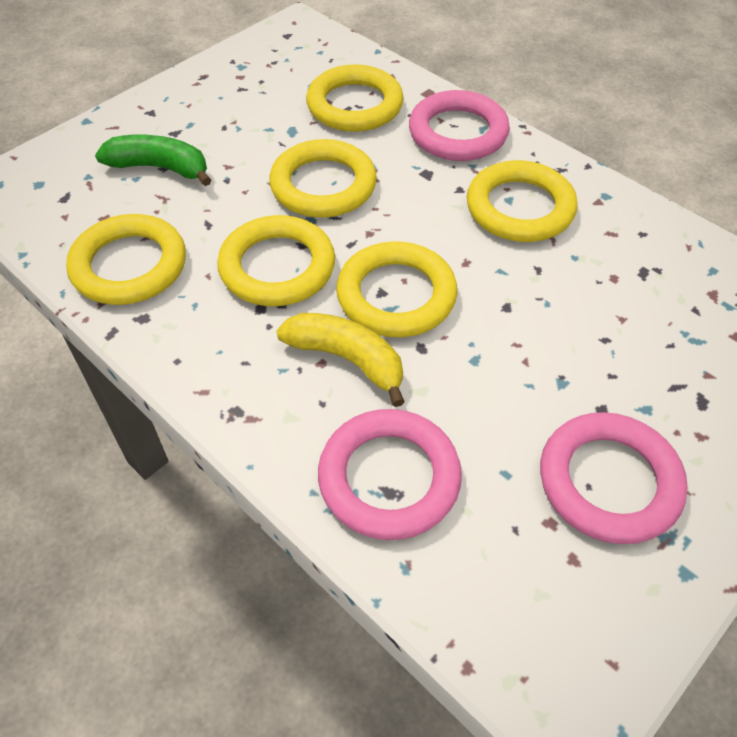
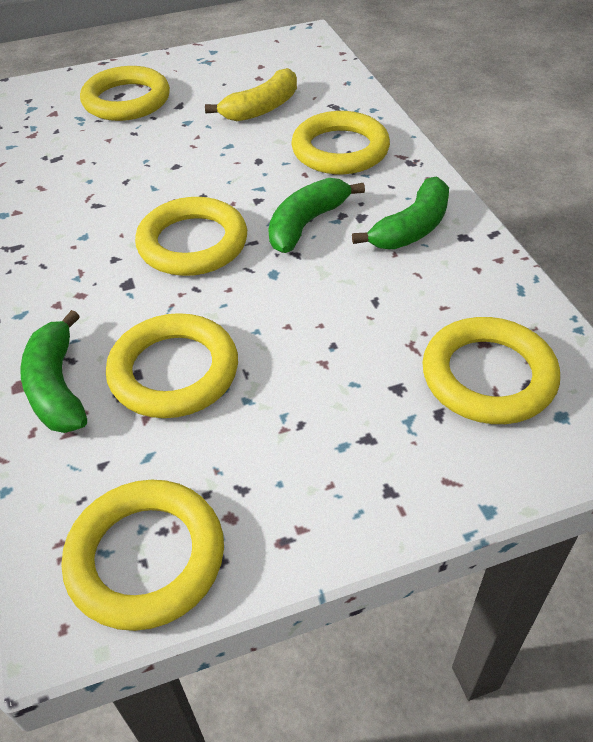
green banana: [95,134,211,186] = 1 -> [20,310,87,433] [268,178,365,253] [352,176,449,249] = 3
pink ring: [318,409,462,540] [409,90,510,161] [540,412,688,544] = 3 -> none = 0

